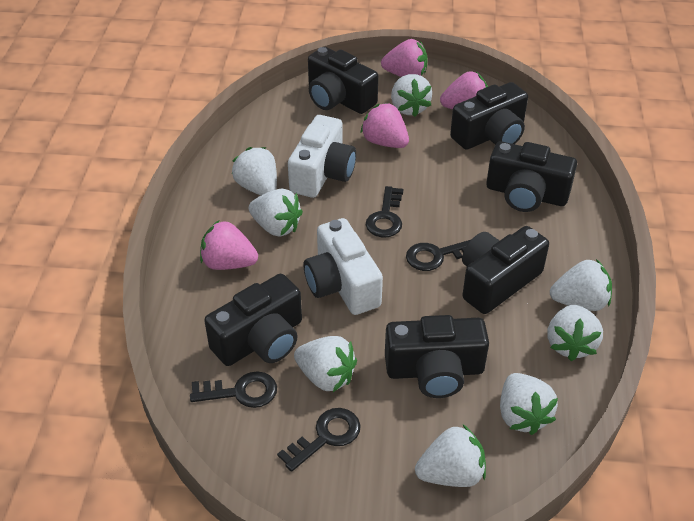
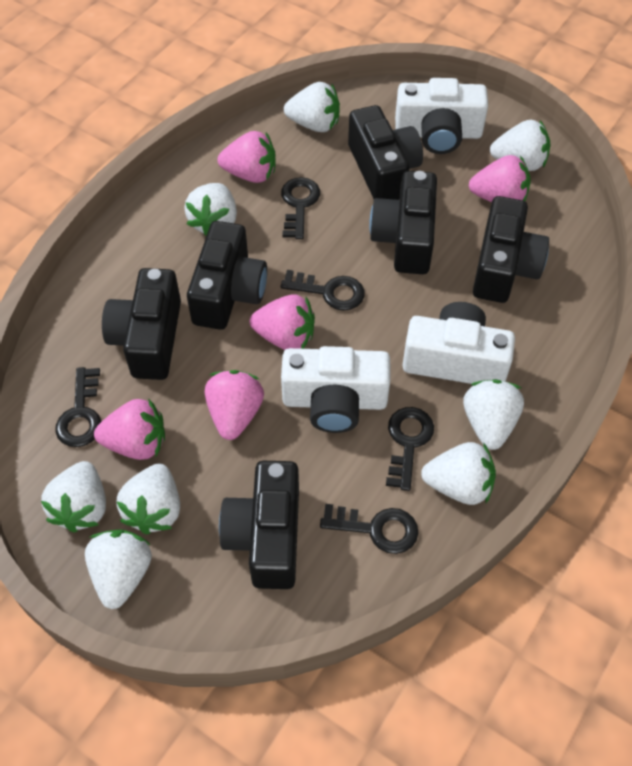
black key: [190,371,277,408] [277,408,361,472] [366,186,403,238] [406,239,472,271] = 4 -> [55,367,102,447] [281,177,320,239] [281,270,365,311] [320,504,418,554] [386,407,434,491] = 5
pink strawberry: [200,220,258,270] [360,103,409,148] [381,39,428,77] [440,71,488,110] = 4 -> [94,398,165,460] [205,370,264,440] [218,131,276,183] [250,294,315,350] [469,155,531,202] = 5
white camera: [288,115,356,198] [304,218,383,315] = 2 -> [281,346,390,433] [395,78,488,154] [402,302,515,384] = 3

